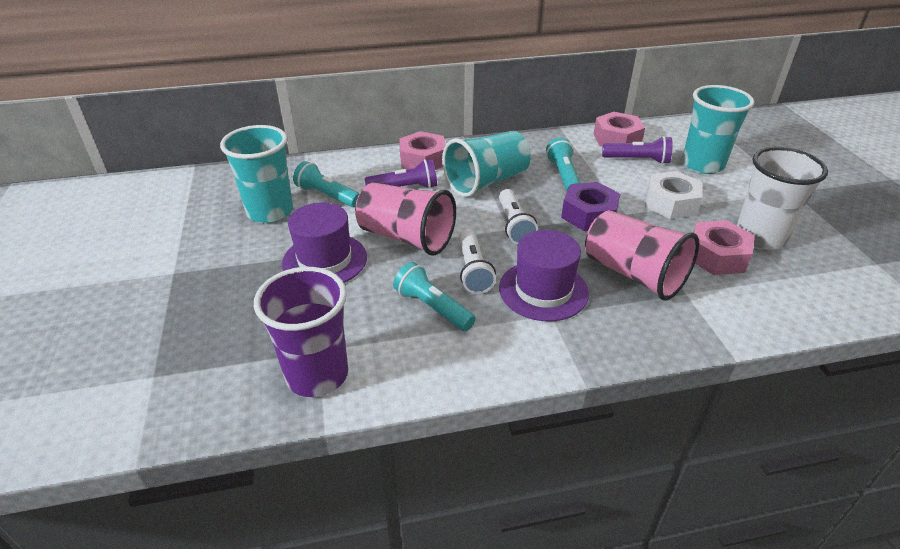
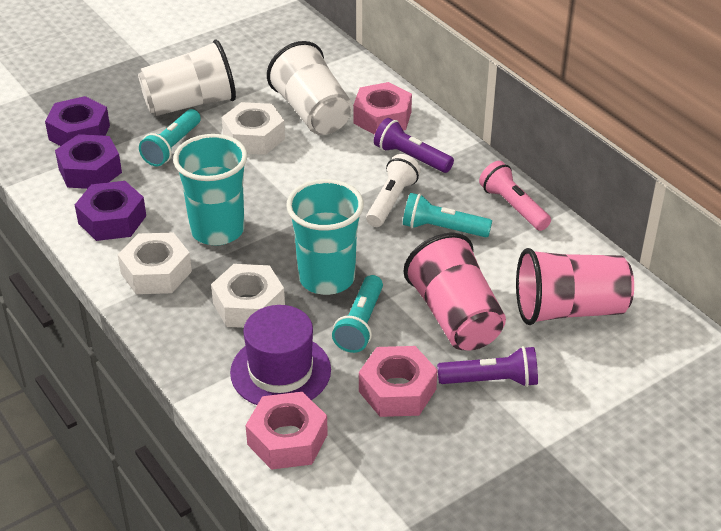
pink flashlight: none = 0 -> [479,161,551,231] = 1
purple cup: [254,267,348,397] = 1 -> none = 0
purple hat: [282,202,367,283] [499,230,589,321] = 2 -> [230,305,331,405] = 1
purple nut: [561,182,621,231] = 1 -> [45,96,110,146] [55,134,122,189] [75,181,146,241] = 3
turquoise cup: [220,125,293,223] [442,131,531,197] [682,85,754,174] = 3 -> [173,134,247,245] [286,179,364,295] = 2
white cup: [736,147,828,250] = 1 -> [138,40,236,116] [267,41,353,135] = 2
white flashlight: [459,229,496,294] [499,189,538,244] = 2 -> [366,154,421,227] = 1
white nut: [645,171,702,219] = 1 -> [118,233,192,294] [211,264,285,328] [222,102,285,155] = 3

